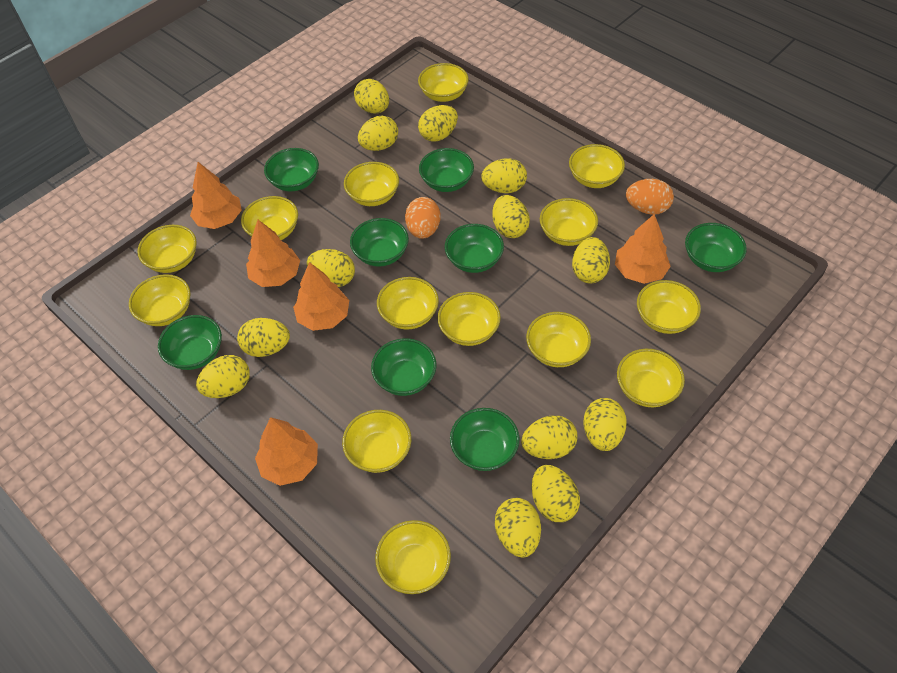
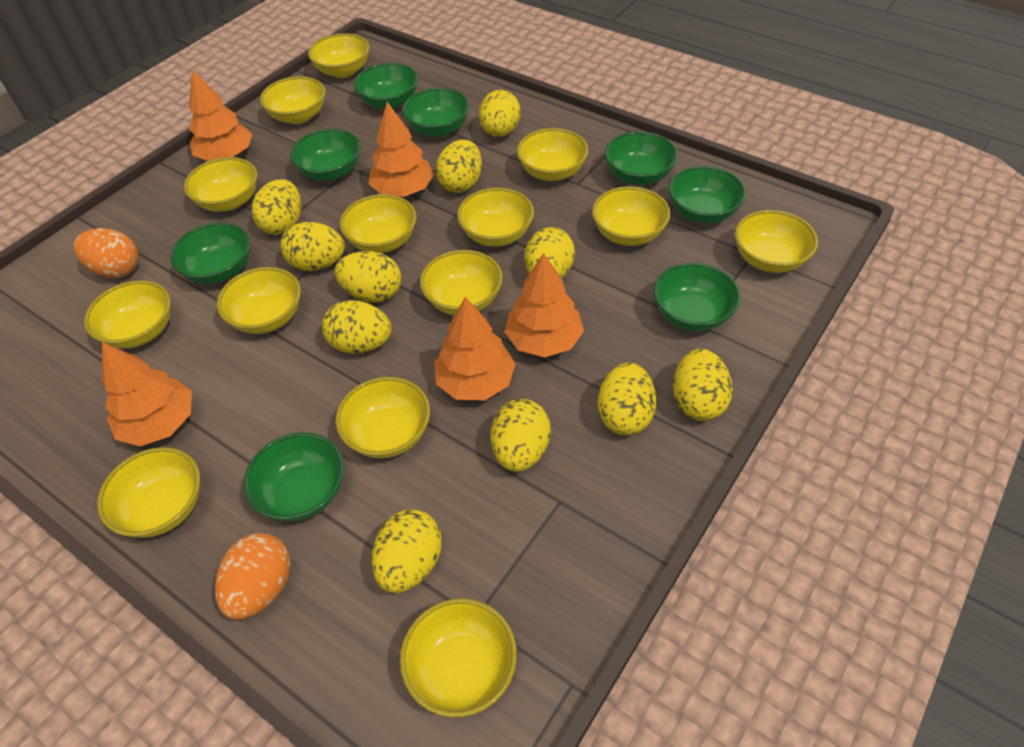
yellow egg: [196,355,250,398] [237,318,290,357] [307,249,355,287] [354,79,389,113] [358,116,398,151] [418,105,458,142] [481,158,527,193] [492,195,530,238] [495,498,541,558] [521,416,578,459] [532,465,580,522] [572,237,610,283] [583,398,627,451] = 13 -> [251,179,301,235] [281,222,345,271] [322,300,392,354] [334,251,402,302] [371,509,442,593] [436,140,482,193] [479,90,521,137] [491,399,551,472] [525,227,575,279] [597,363,656,435] [673,349,733,421] = 11

